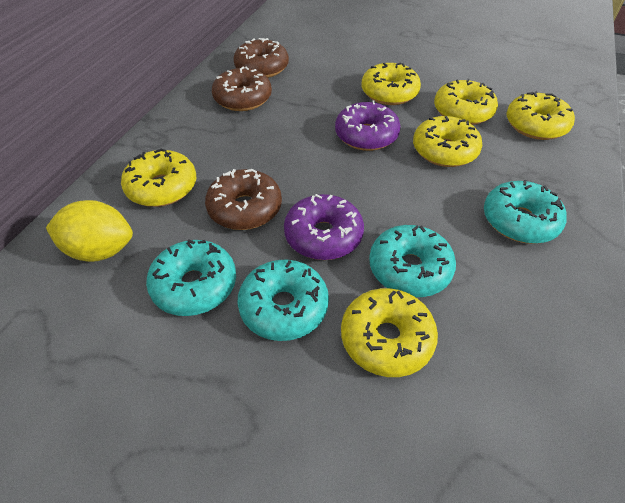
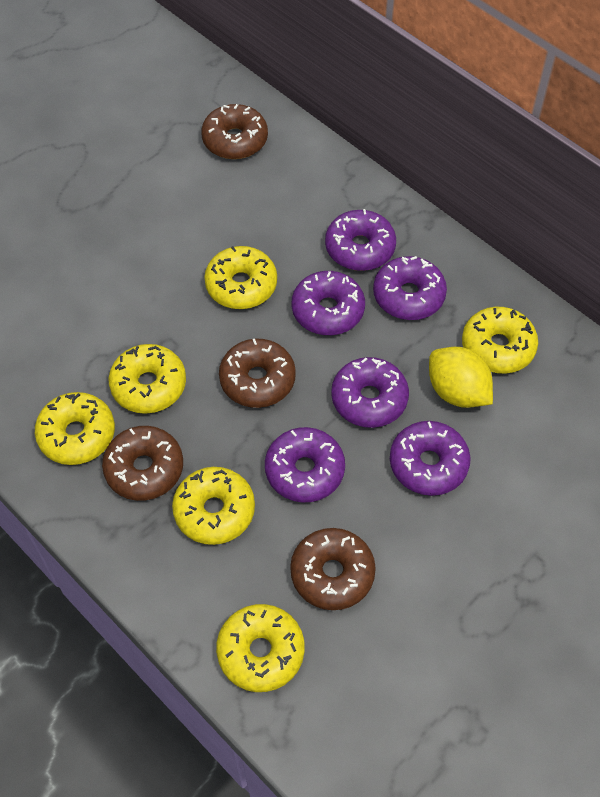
brown donut: [205,169,282,230] [212,66,272,111] [233,38,289,78] = 3 -> [102,426,183,501] [201,104,268,159] [219,339,296,408] [290,528,376,610] = 4
purple donut: [284,194,364,260] [335,101,401,151] = 2 -> [265,427,345,502] [292,271,365,335] [325,209,396,271] [331,357,409,428] [373,256,447,320] [390,421,471,496] = 6
turquoise donut: [146,239,236,316] [237,259,329,341] [369,225,456,297] [484,180,567,244] = 4 -> none = 0

